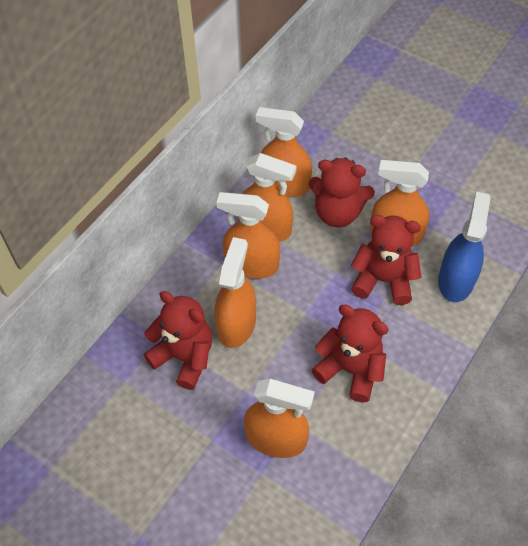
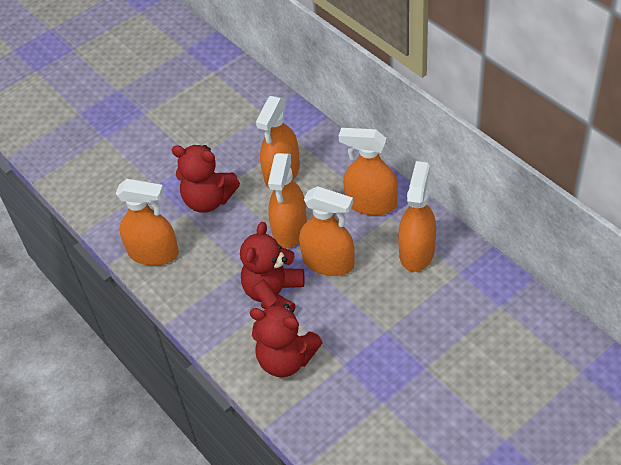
blue spray bottle: [438,191,491,302] = 1 -> none = 0
red teddy bear: [144,291,212,390] [308,157,375,227] [312,304,389,402] [351,215,421,305] = 4 -> [172,145,240,213] [240,222,305,313] [250,304,323,377] = 3

